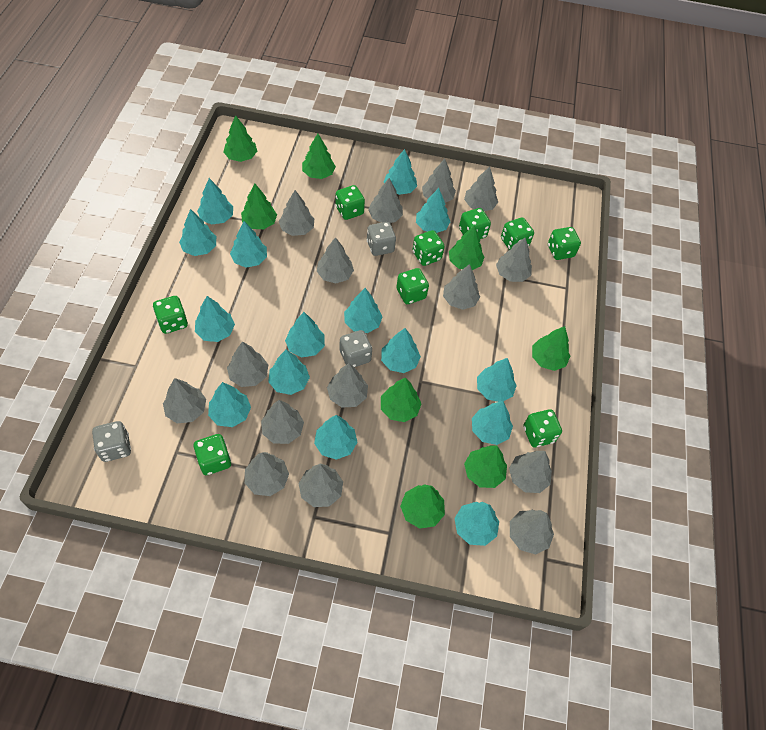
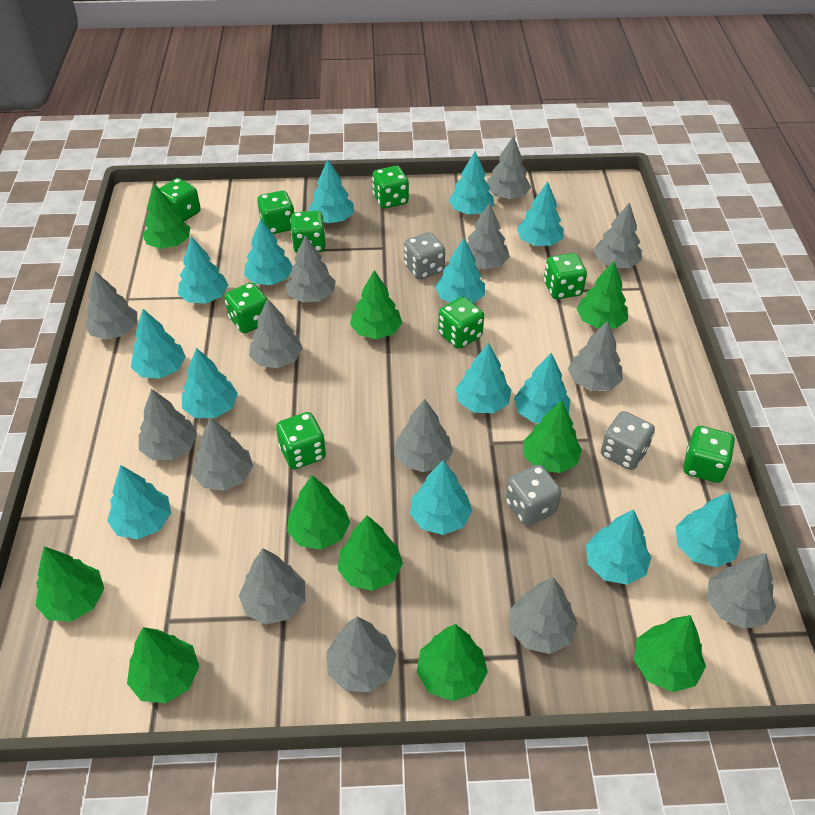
green tree: [223,115,257,162] [241,184,277,229] [302,134,336,179] [381,378,421,422] [400,484,445,529] [449,225,484,270] [464,445,507,488] [532,326,570,371] = 8 -> [35,547,105,622] [127,627,199,703] [142,184,190,249] [287,475,350,550] [338,515,403,591] [350,270,402,339] [416,624,488,701] [523,400,582,473] [577,261,628,329] [634,615,706,692] = 10
grey tree: [163,378,206,423] [227,341,268,387] [245,452,289,496] [261,400,304,444] [279,190,314,236] [299,463,343,507] [317,237,354,283] [327,363,368,408] [368,178,403,223] [422,159,456,203] [443,264,480,310] [464,166,498,211] [496,238,532,282] [509,451,552,493] [510,510,554,554] = 15 -> [85,270,137,340] [139,389,197,460] [192,418,253,491] [239,548,305,624] [249,298,303,368] [285,235,336,303] [326,617,396,692] [394,399,453,472] [467,203,510,269] [487,136,531,199] [510,577,578,654] [568,321,623,391] [594,202,642,268] [707,553,776,629] = 14
turquoise tree: [179,209,216,256] [195,296,235,342] [197,178,233,225] [208,382,251,427] [230,221,267,268] [268,349,310,395] [285,312,325,357] [314,415,357,460] [344,288,383,333] [381,328,421,373] [384,149,417,195] [416,188,451,233] [454,502,499,546] [472,401,513,445] [477,358,517,402] = 15 -> [107,465,171,539] [131,309,186,379] [178,236,228,303] [182,348,238,418] [244,218,293,285] [308,159,354,223] [410,461,472,535] [435,238,485,303] [449,151,494,215] [456,343,511,413] [514,353,571,423] [517,181,564,246] [586,509,651,585] [676,492,741,567] = 14

